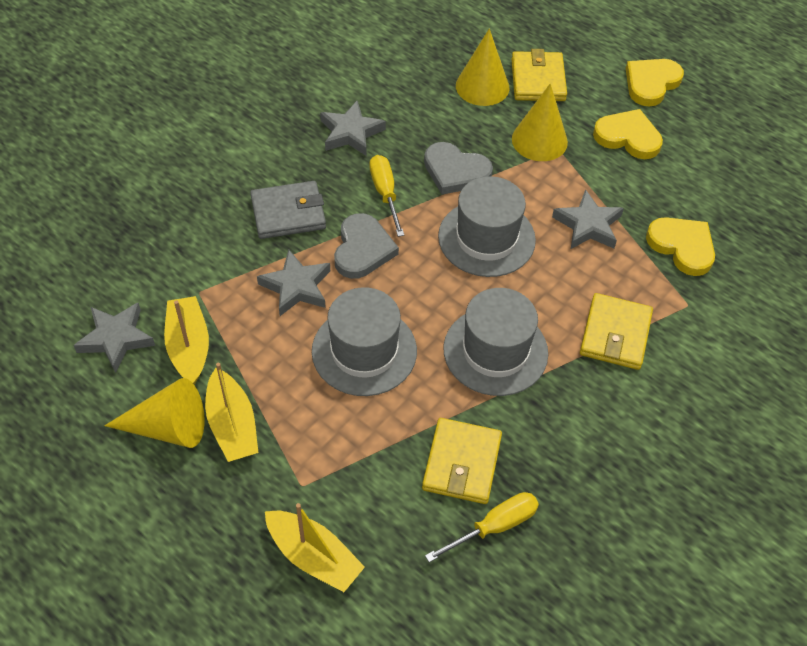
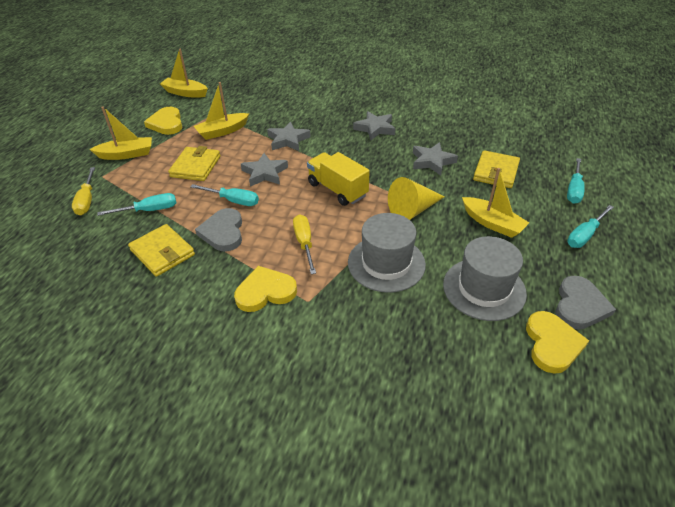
grey hat: [312,287,417,396] [438,176,536,277] [443,288,548,396] = 3 -> [348,213,426,293] [443,236,527,321] = 2
grey wallet: [250,181,326,239] = 1 -> none = 0
turquoise screwdriver: none = 0 -> [97,193,176,216] [190,184,259,206] [567,158,585,204] [567,205,614,248] = 4
yellow boat: [164,296,209,385] [205,363,258,462] [265,503,365,592] = 3 -> [89,106,152,160] [160,49,208,98] [194,82,249,140] [462,168,529,238] = 4
yellow cone: [104,378,205,448] [456,29,509,106] [512,83,568,161] = 3 -> [388,177,444,220] = 1
yellow truck: none = 0 -> [307,152,370,206] = 1

